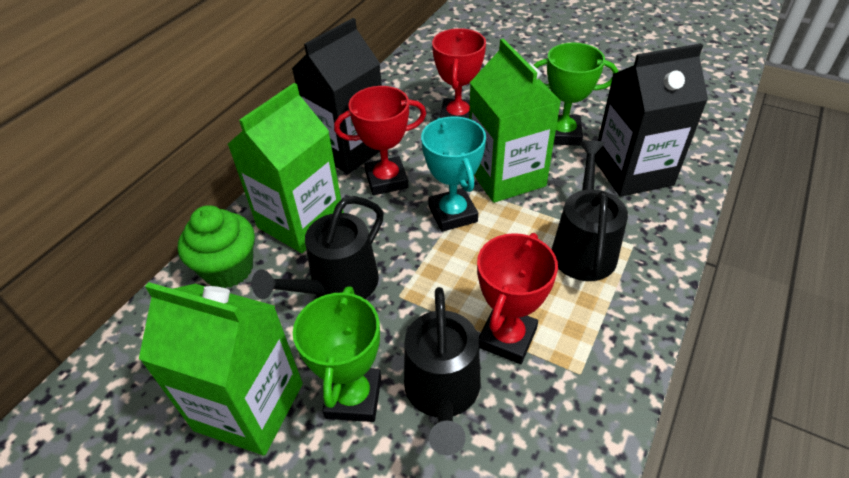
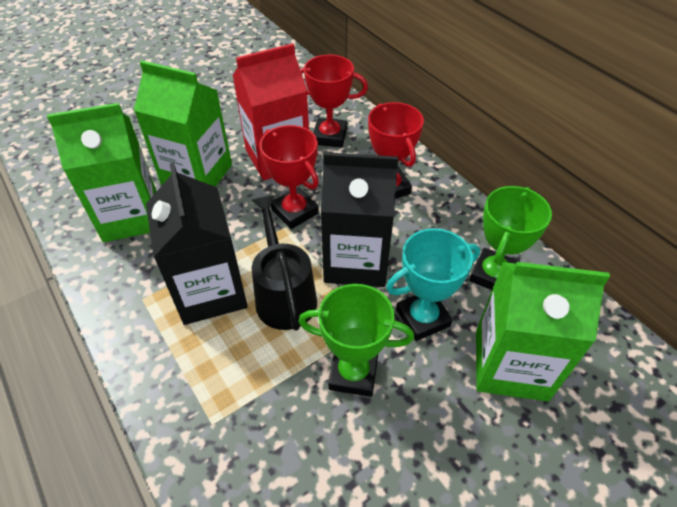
black watering can: [252,196,384,299] [404,287,481,455] [552,141,628,281] = 3 -> [252,195,317,330] = 1
green cupcake: [178,205,255,288] = 1 -> none = 0
red carton: none = 0 -> [232,43,309,180] = 1

